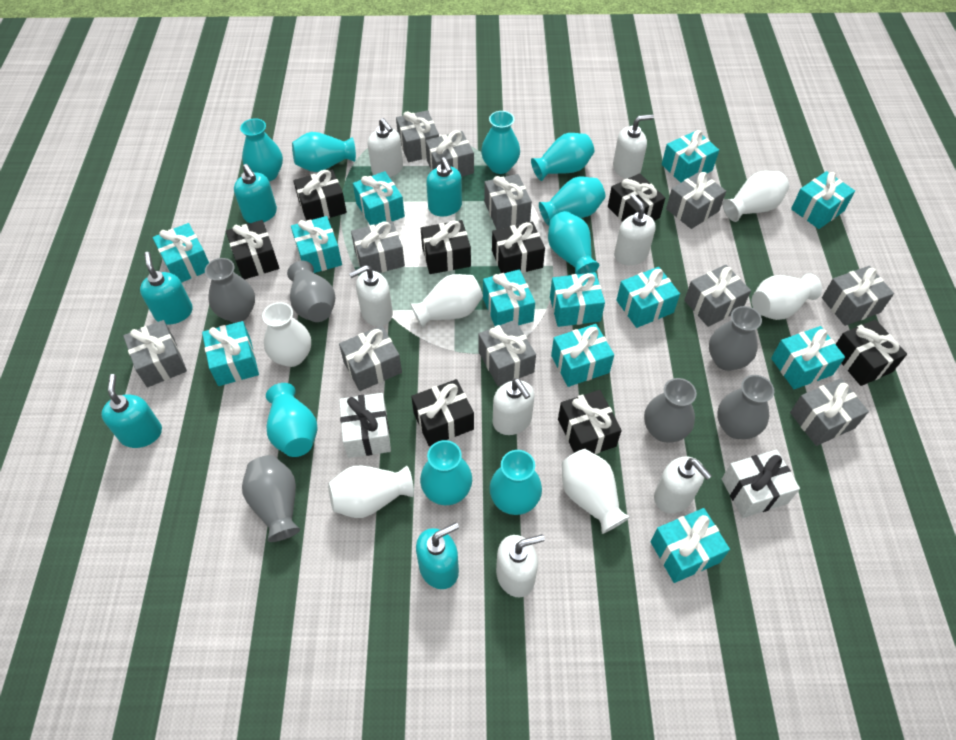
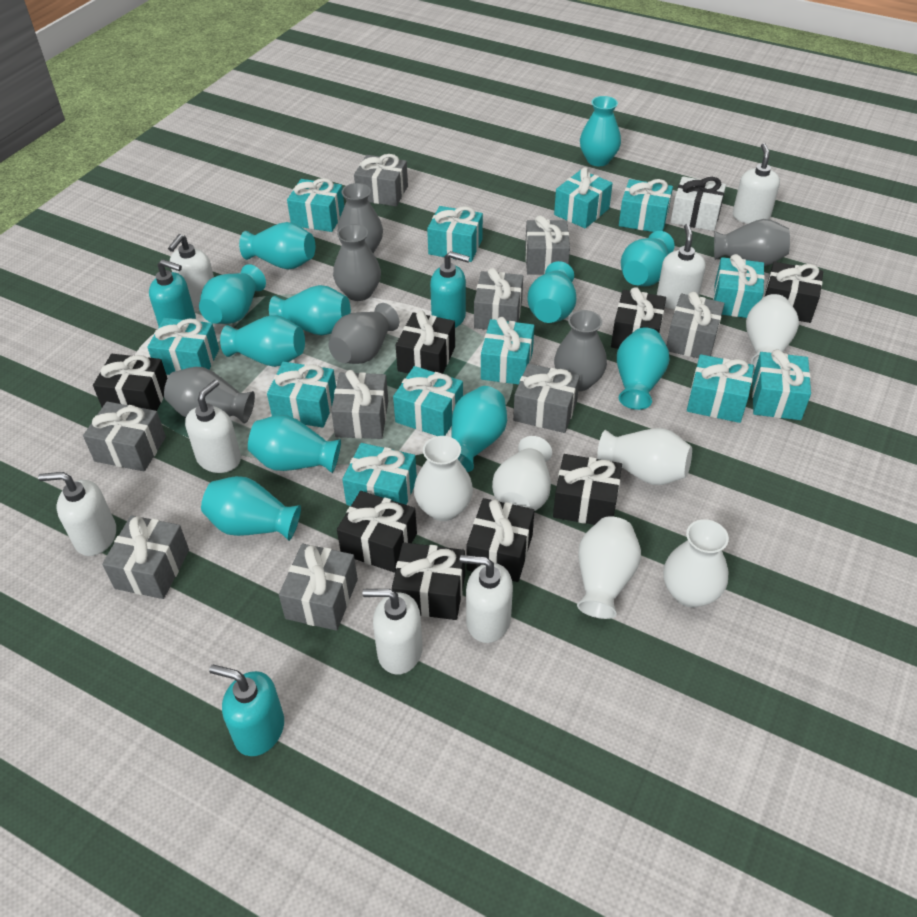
grey gift: [123,320,187,387] [339,325,402,391] [351,221,405,273] [396,110,439,162] [425,130,474,177] [478,320,536,386] [484,174,532,229] [666,171,726,229] [684,265,751,327] [790,378,869,446] [822,266,894,326] = 11 -> [83,401,166,471] [102,515,189,599] [279,544,358,631] [331,370,388,439] [354,154,408,206] [474,268,523,330] [513,363,580,433] [525,215,570,274] [666,292,725,358] = 9
turquoise soap dispenser: [101,374,162,448] [140,252,193,325] [234,164,277,223] [416,522,459,589] [426,157,462,216] = 5 -> [149,259,196,326] [209,665,284,756] [430,251,470,328] = 3
turquoise vase: [240,118,283,181] [266,383,317,457] [292,132,356,172] [420,440,472,505] [481,111,520,174] [489,450,542,515] [531,133,594,181] [539,176,605,226] [548,211,599,274] = 9 -> [199,264,266,324] [201,476,301,541] [220,315,305,367] [239,222,315,269] [248,415,341,473] [269,285,351,335] [451,386,507,472] [528,261,576,323] [580,96,621,166] [617,328,670,410] [621,231,674,287] = 11
white gift: [339,393,391,458] [722,449,800,518] = 2 -> [671,176,726,231] = 1

